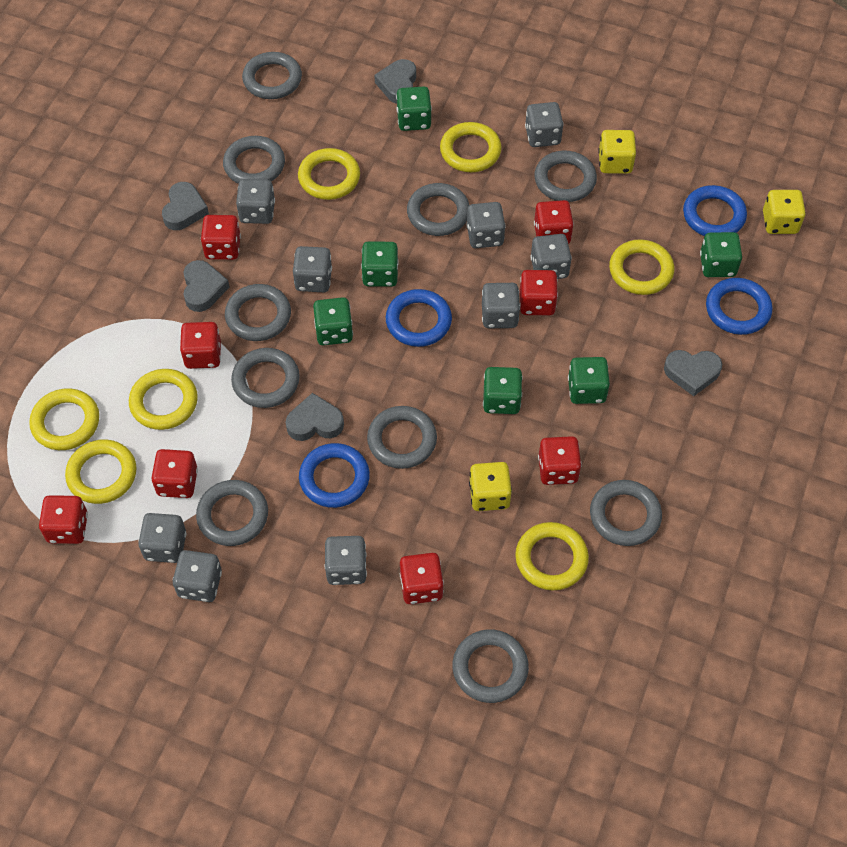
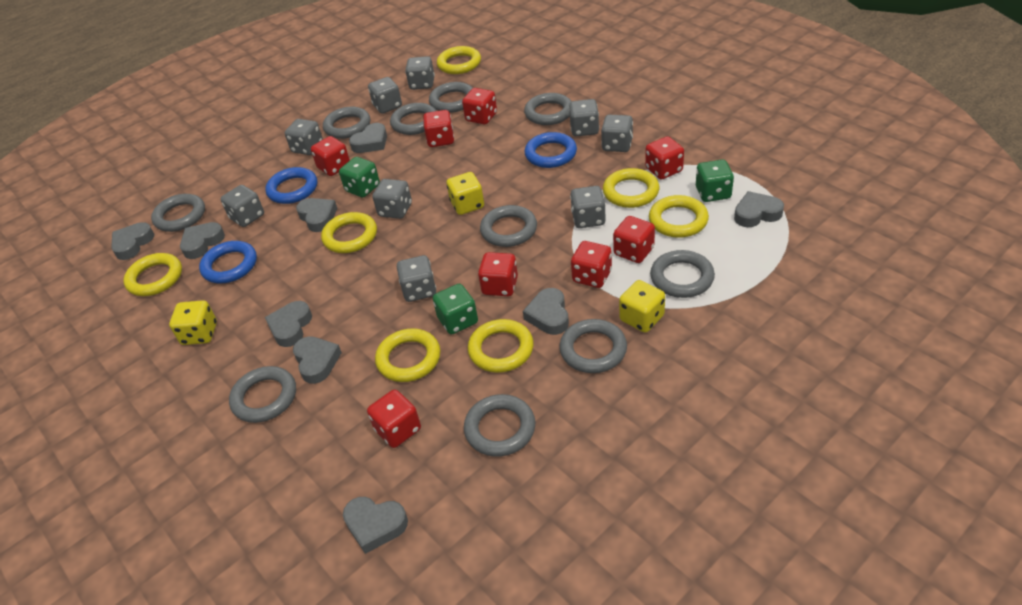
blue ring: [299,443,370,508] [386,289,452,347] [683,185,747,236] [706,278,772,335] = 4 -> [199,241,257,283] [265,167,317,204] [524,132,577,168] = 3
green dice: [313,297,353,345] [361,241,399,287] [396,87,432,131] [483,367,522,414] [568,357,610,404] [700,232,742,277] = 6 -> [339,157,380,198] [433,284,478,334] [696,160,734,202] = 3
grey heart: [162,182,209,230] [183,260,230,312] [286,393,344,441] [375,59,416,104] [664,350,722,396] = 5 -> [111,222,154,260] [180,222,225,259] [265,301,312,347] [293,336,342,384] [296,198,337,232] [343,497,408,554] [349,123,387,153] [523,288,569,335] [734,191,784,227] = 9

